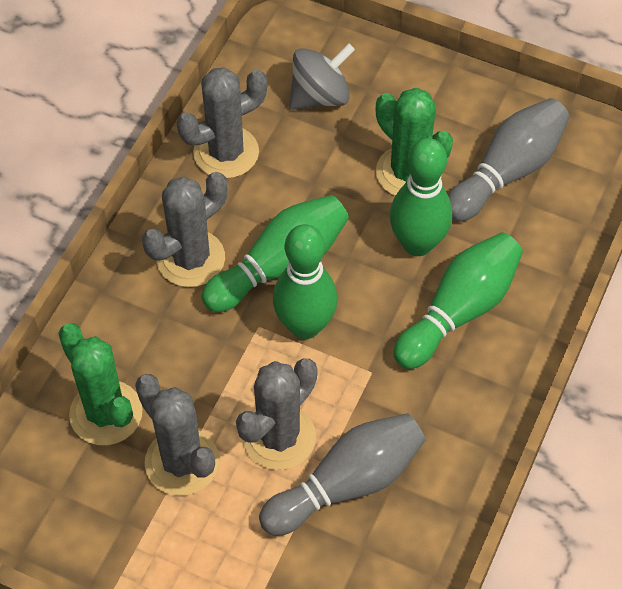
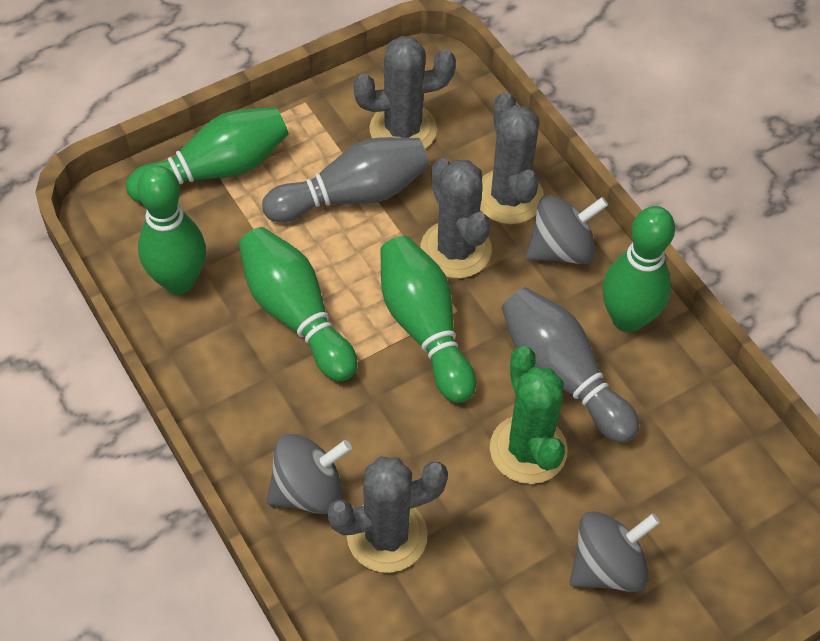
green bowling pin: [202,195,349,312] [273,224,338,339] [390,138,452,256] [393,232,523,369] = 4 -> [126,107,288,203] [137,165,206,294] [239,227,358,382] [380,236,476,403] [602,206,675,332] = 5
green cactus: [58,324,143,445] [376,88,453,196] = 2 -> [490,346,568,484] = 1
grey spinning top: [289,43,355,110] = 1 -> [267,434,352,514] [526,195,608,264] [569,511,660,592] = 3

